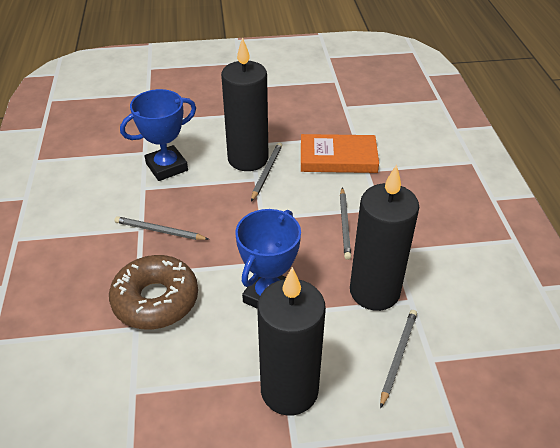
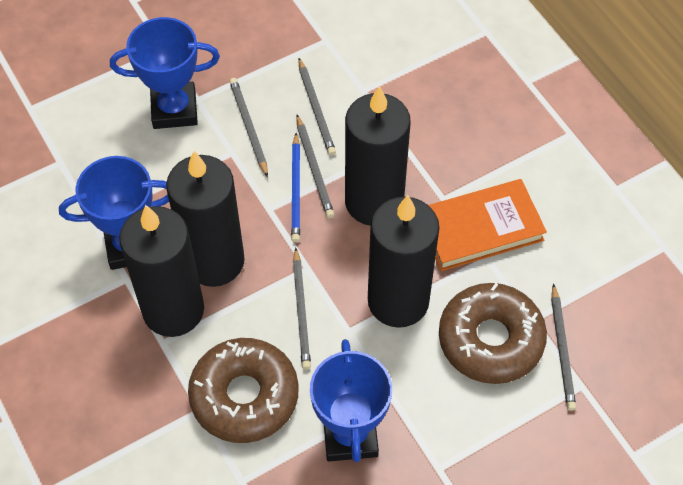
black candle: [221,37,269,171] [257,267,326,416] [350,164,419,311] = 3 -> [119,205,204,337] [166,151,245,287] [345,85,411,226] [368,195,440,328] = 4
blue pencil: none = 0 -> [291,133,300,243] = 1
blue trophy: [120,89,196,181] [235,209,301,308] = 2 -> [59,156,169,270] [110,17,220,129] [310,339,392,462] = 3
brown donut: [109,255,198,330] = 1 -> [188,338,299,443] [439,283,547,384] = 2
grey pencil: [114,216,209,240] [251,143,282,201] [340,188,351,260] [380,310,417,408] = 4 -> [229,78,268,177] [293,247,311,370] [296,115,335,218] [298,58,336,156] [551,284,576,411] = 5

